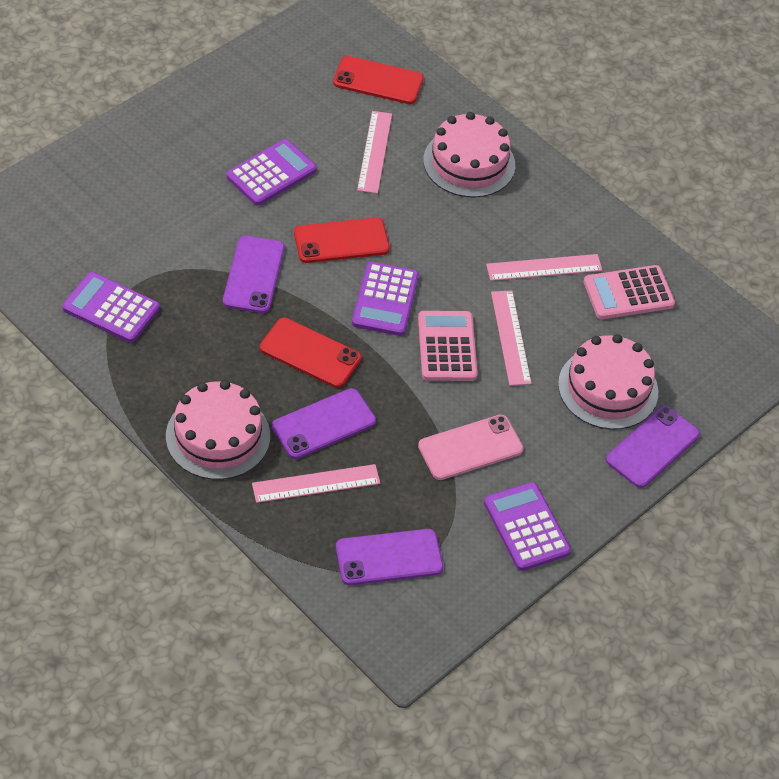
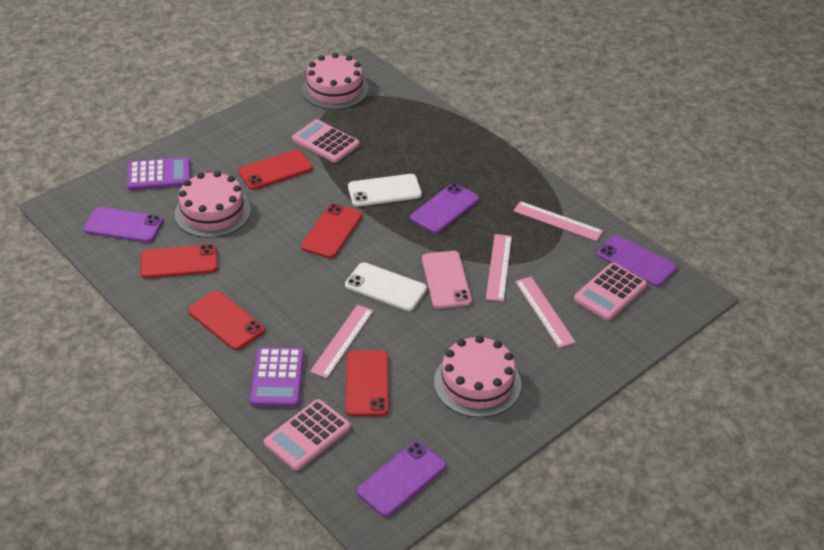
pink calculator: [418,311,478,381] [583,265,675,319] = 2 -> [264,399,351,471] [292,119,360,163] [574,263,647,320] = 3
purple calculator: [62,272,160,343] [227,139,317,206] [352,262,419,336] [484,482,571,571] = 4 -> [127,157,191,190] [250,347,304,407] = 2
red phone: [260,318,362,388] [294,217,390,263] [333,56,424,104] = 3 -> [140,244,218,278] [188,291,265,350] [238,150,313,190] [301,204,362,258] [345,350,389,416] = 5
white phone: none = 0 -> [345,262,427,311] [348,174,422,206] = 2

